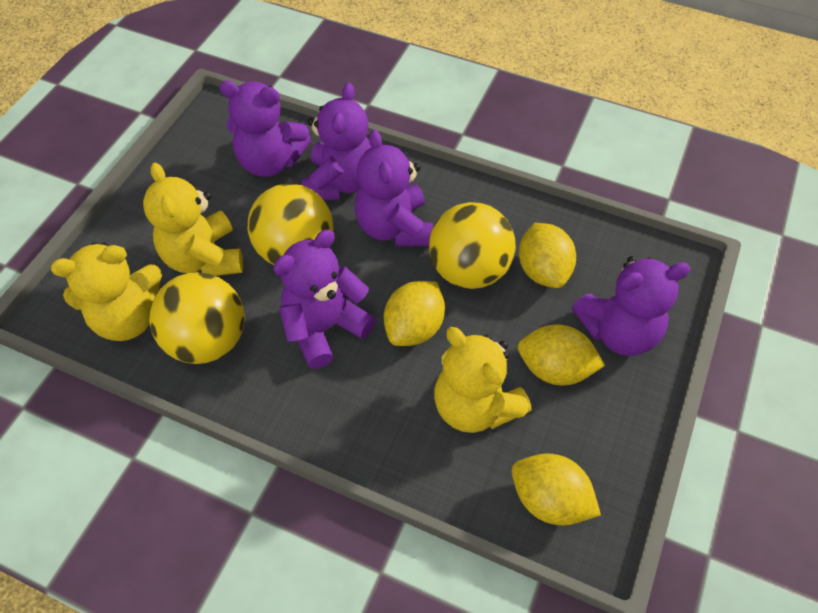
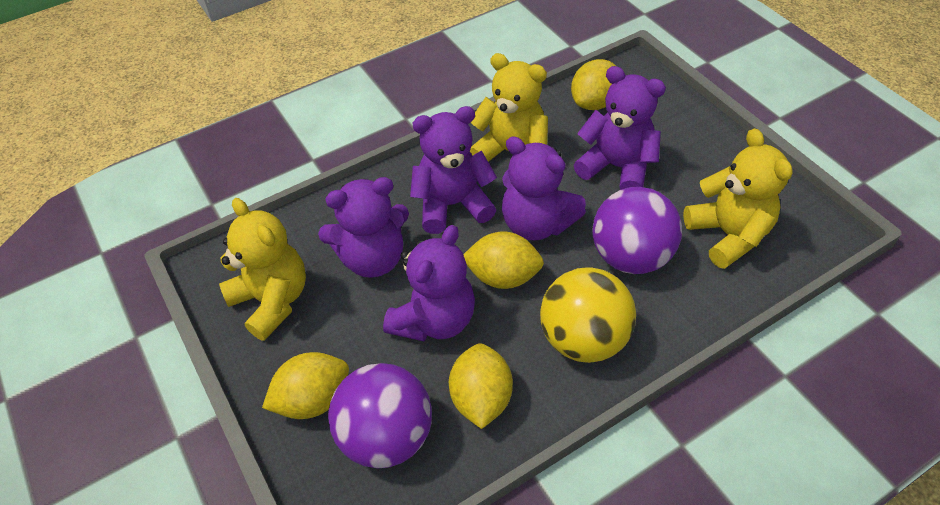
purple ball: none = 0 -> [328,363,432,468] [592,187,682,274] = 2
yellow ball: [149,272,245,364] [248,183,333,265] [429,202,516,289] = 3 -> [540,267,636,363] = 1

